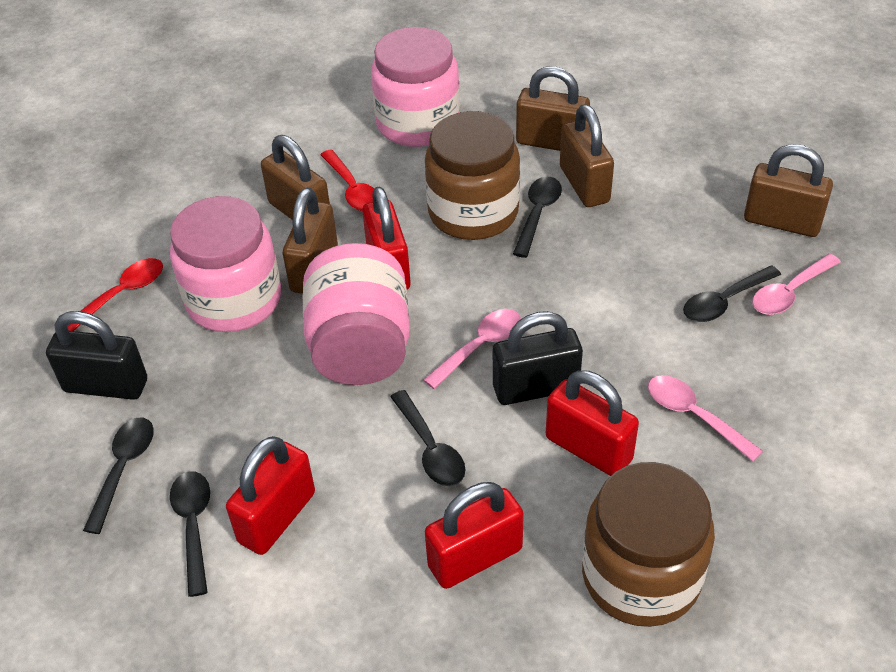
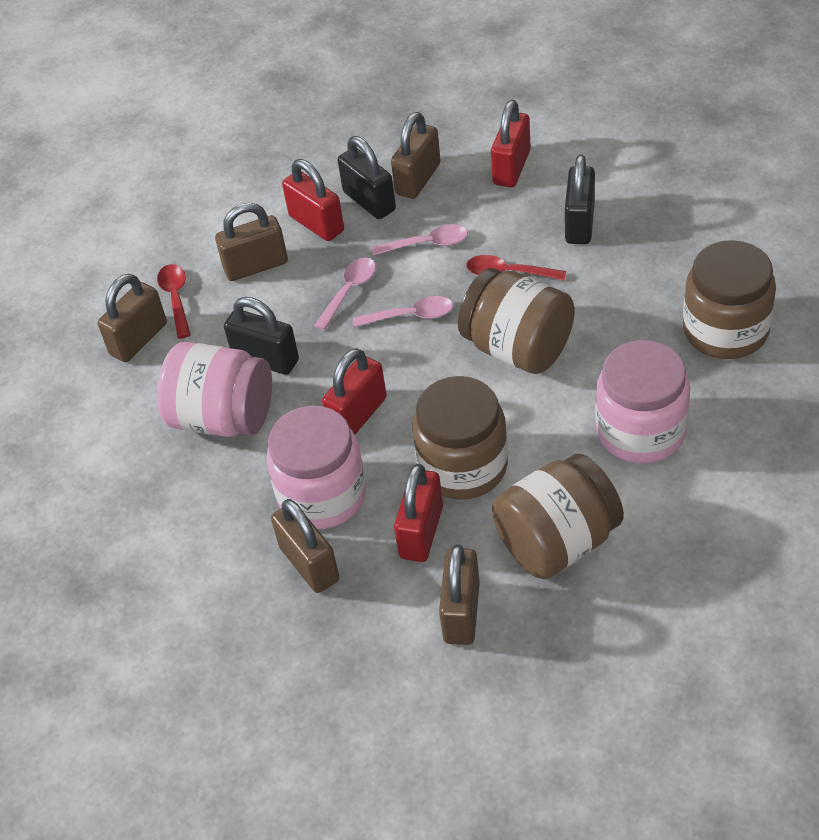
black padlock: [46,311,147,400] [493,311,583,405] = 2 -> [224,297,299,375] [338,136,396,219] [565,155,595,244] = 3
black spoon: [83,418,154,534] [170,471,210,597] [390,390,466,486] [513,177,562,258] [683,265,781,322] = 5 -> none = 0
brown jar: [425,111,520,240] [582,462,715,627] = 2 -> [413,376,508,500] [458,268,575,374] [492,454,624,579] [683,240,776,359] = 4

